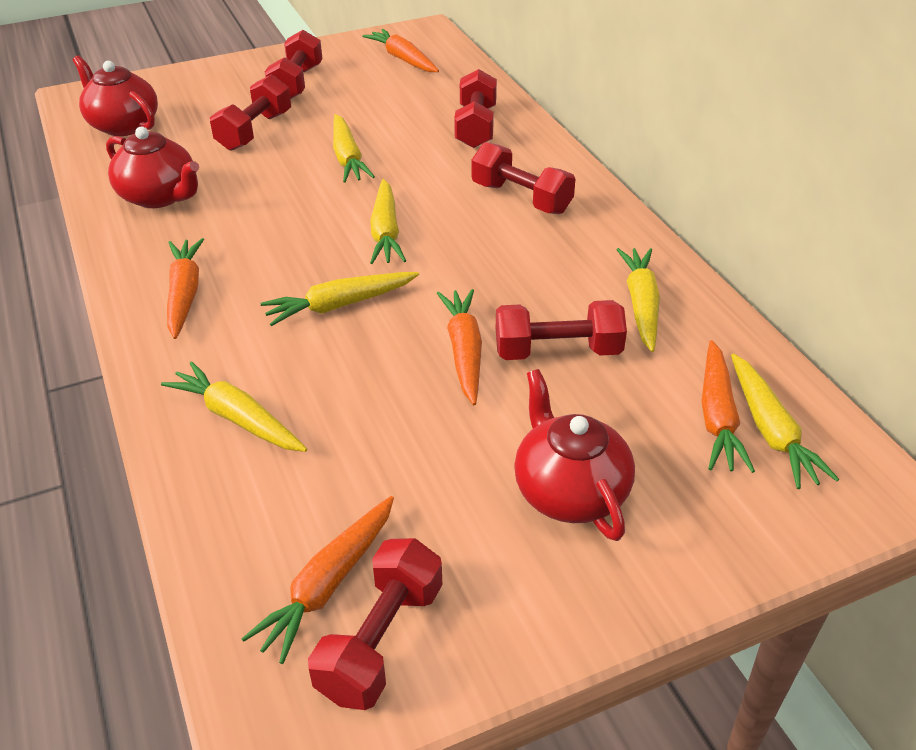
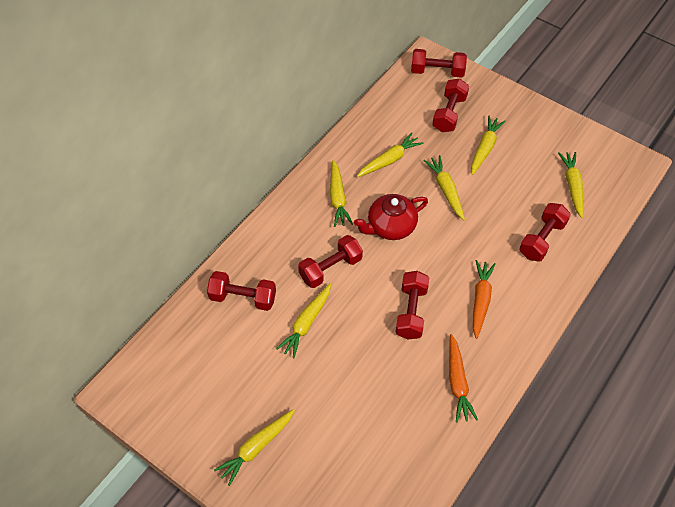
orange carrot: [167,238,204,339] [241,496,394,664] [362,29,439,72] [437,289,482,405] [701,340,755,473] = 5 -> [449,334,478,422] [473,260,496,339] = 2
red teapot: [73,55,158,136] [106,127,199,208] [514,369,635,541] = 3 -> [354,194,428,240] = 1
yellow carrot: [161,361,307,452] [260,272,419,326] [333,114,375,183] [370,179,406,264] [616,248,660,352] [731,353,839,489] = 6 -> [214,409,295,486] [276,284,331,359] [330,160,353,227] [357,133,423,177] [423,155,465,220] [471,116,505,175] [558,152,583,218] = 7

